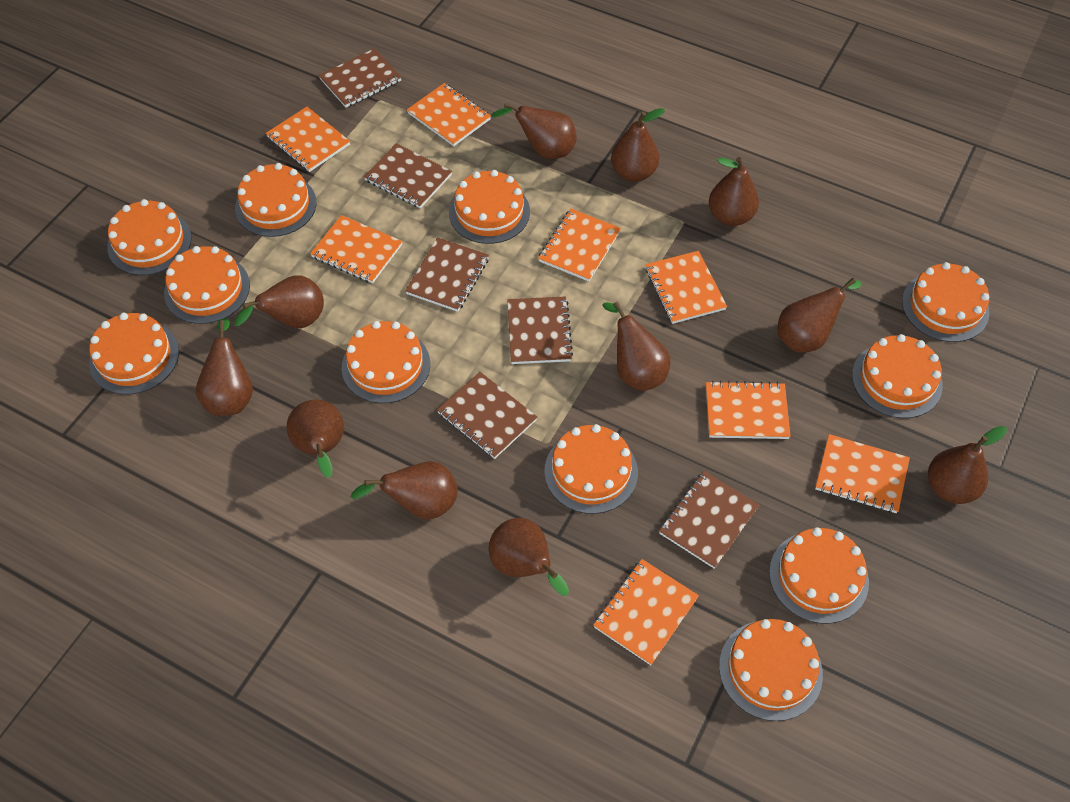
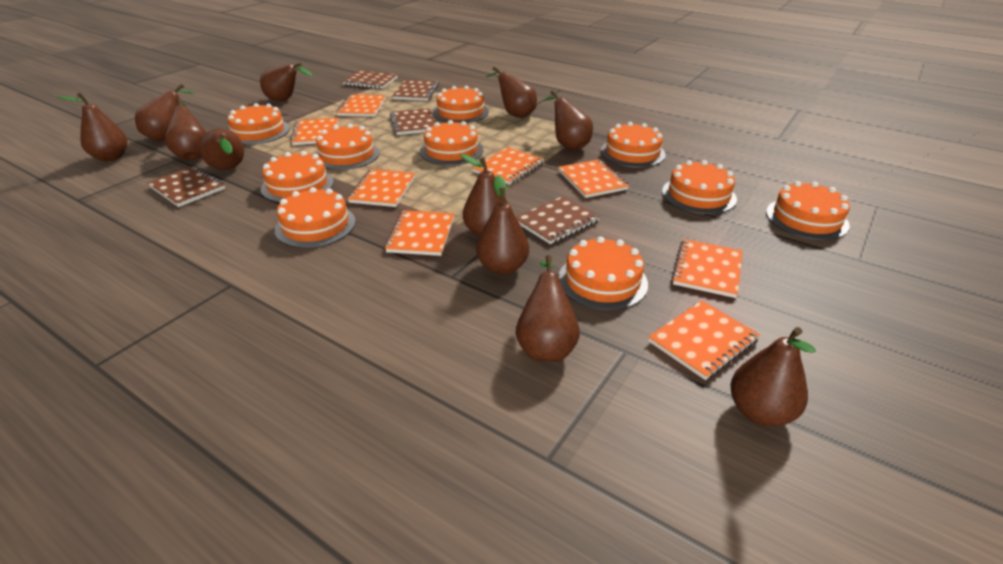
brown notebook: [319,49,401,108] [364,143,452,208] [405,238,489,312] [437,372,537,459] [507,297,573,364] [659,471,759,569] = 6 -> [148,166,225,207] [342,70,398,89] [390,108,435,135] [392,80,439,101] [516,196,600,244] = 5
orange cake: [89,313,179,395] [107,199,191,275] [164,246,250,324] [235,163,316,237] [342,321,430,403] [449,170,530,244] [544,424,638,514] [719,619,823,721] [769,527,869,624] [852,334,943,418] [902,262,989,342] = 11 -> [228,103,290,145] [261,151,334,203] [275,187,356,248] [315,124,380,170] [420,120,483,165] [433,86,489,123] [558,236,648,310] [601,122,666,168] [662,160,737,214] [766,181,850,240] = 10

